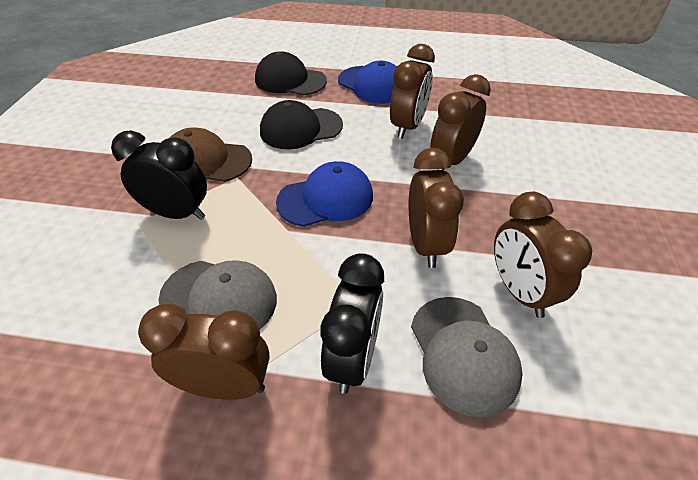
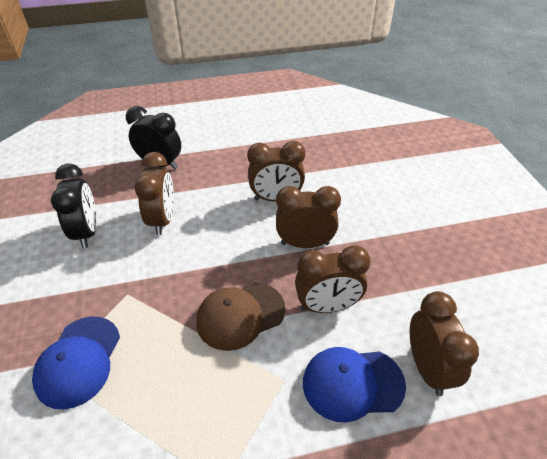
black cap: [255,51,327,96] [260,100,343,149] = 2 -> none = 0
grey cap: [159,260,277,330] [411,297,523,418] = 2 -> none = 0

